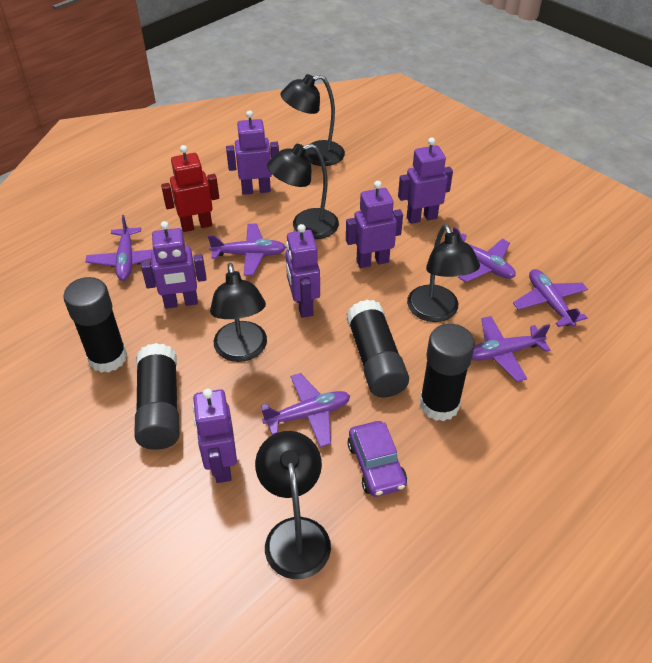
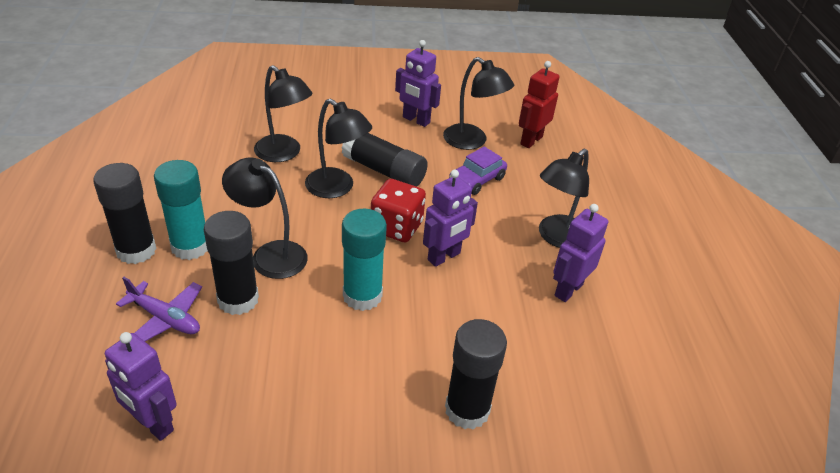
purple plane: [86,215,153,281] [208,224,286,276] [261,373,350,447] [453,227,516,282] [472,316,550,382] [513,269,588,327] = 6 -> [116,277,202,341] = 1
purple robot: [141,221,207,309] [192,389,237,483] [226,110,279,195] [286,224,320,318] [346,181,403,268] [398,138,453,224] = 6 -> [105,332,177,441] [395,40,441,127] [423,170,478,267] [553,204,608,302] = 4
red dice: none = 0 -> [371,179,426,242] = 1
turquoise glue stick: none = 0 -> [154,160,208,260] [342,209,387,311] = 2

